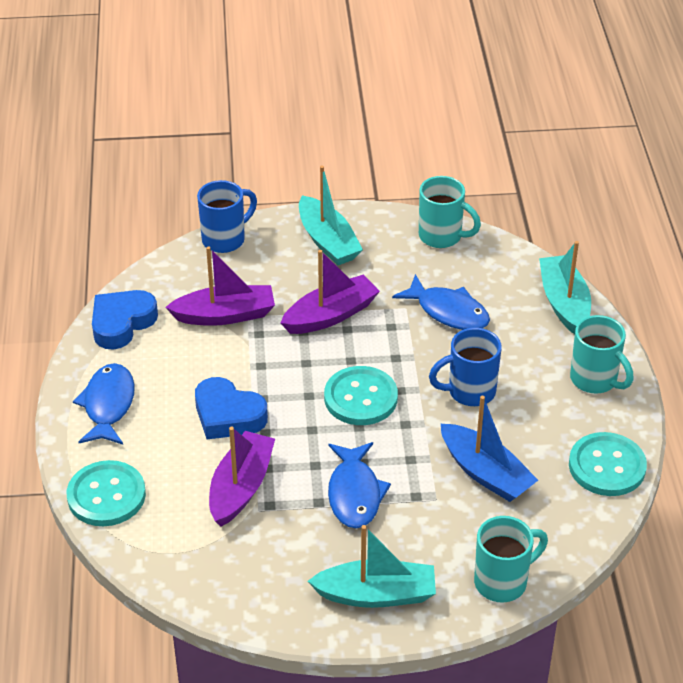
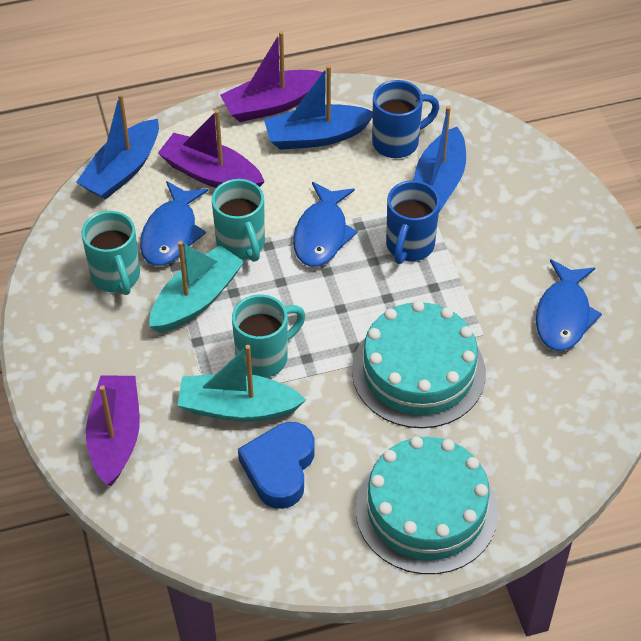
blue boat: [441,396,538,502] = 1 -> [76,94,159,200] [264,65,373,150] [413,106,466,212] = 3
blue heart: [92,290,158,350] [195,377,268,439] = 2 -> [238,422,315,509] = 1
turquoise boat: [299,165,363,265] [308,525,436,608] [539,241,591,334] = 3 -> [149,241,244,333] [177,345,306,422] = 2
turquoise button: [67,460,146,526] [324,366,398,425] [569,432,647,496] = 3 -> none = 0
turquoise cake: none = 0 -> [352,301,486,428] [356,436,498,574] = 2

